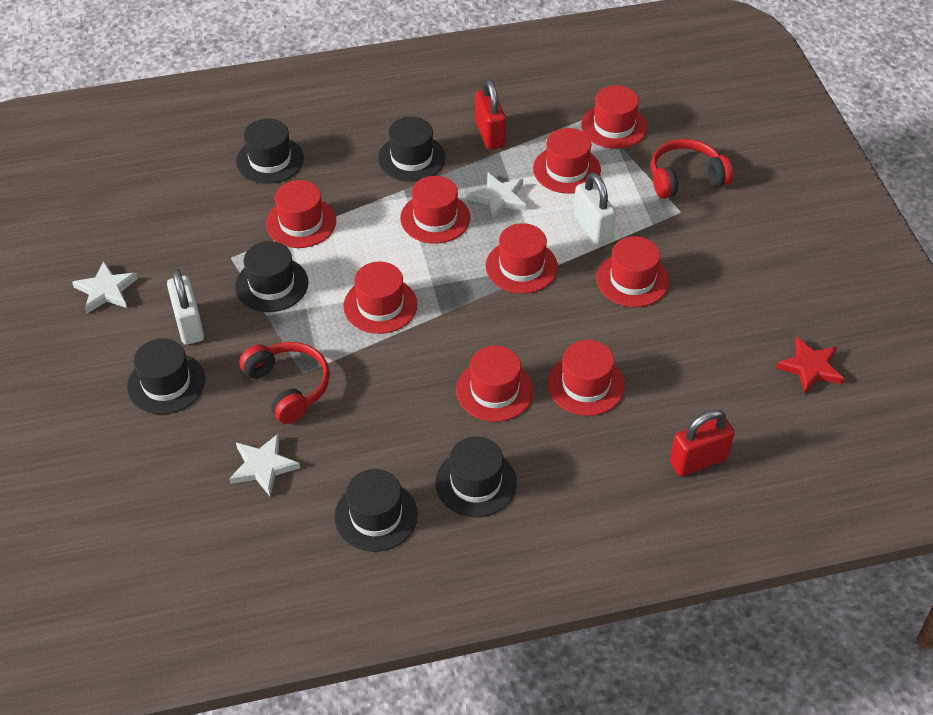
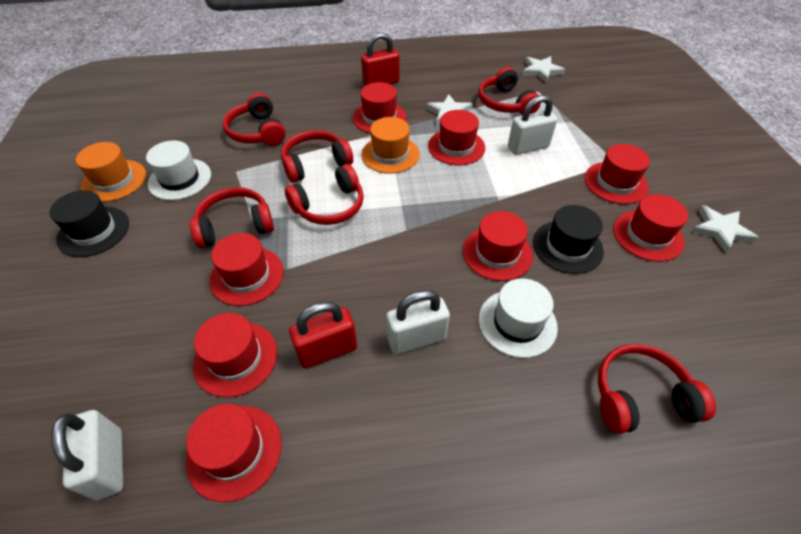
black hat: [127,338,205,414] [235,241,309,312] [236,119,304,184] [334,469,418,552] [378,117,446,182] [435,436,517,517] = 6 -> [50,190,129,257] [533,205,604,274] = 2
orange hat: none = 0 -> [76,142,146,202] [361,117,419,174] = 2
red hat: [266,180,336,248] [343,262,417,334] [400,176,470,244] [456,345,534,422] [486,223,558,294] [533,128,601,194] [547,340,625,416] [581,85,647,149] [596,236,669,307] = 9 -> [186,404,282,502] [193,313,278,398] [210,233,284,306] [353,82,407,133] [428,110,485,165] [463,211,533,281] [585,144,650,204] [613,194,688,262] = 8
red headphones: [239,342,330,424] [651,139,733,199] = 2 -> [190,187,274,248] [223,93,286,146] [281,130,353,183] [285,164,364,225] [478,67,541,115] [598,344,716,434] = 6
red star: [776,337,844,394] = 1 -> none = 0
white hat: none = 0 -> [146,140,211,200] [479,278,558,358] = 2
white padlock: [167,268,204,345] [573,172,616,245] = 2 -> [51,410,123,501] [386,290,450,354] [508,95,557,155] = 3

